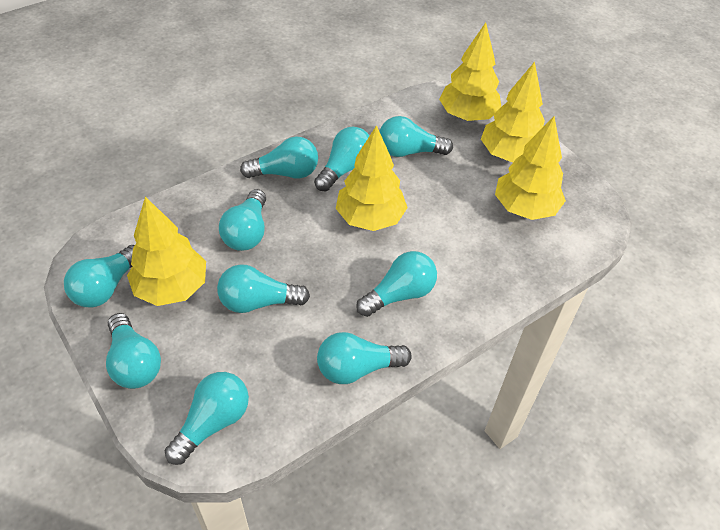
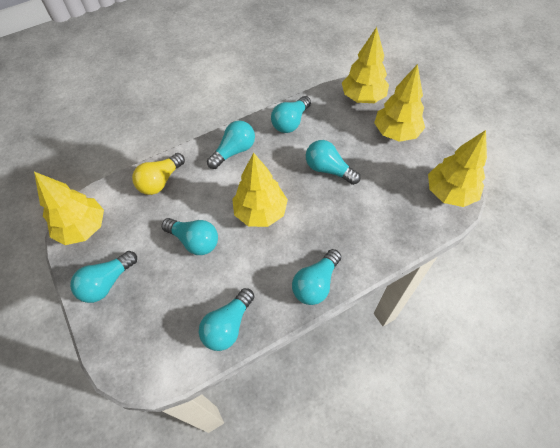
turquoise light bulb: [64,245,135,307] [106,313,161,389] [165,372,249,465] [217,264,310,313] [219,189,266,251] [240,137,318,178] [314,127,370,191] [317,332,412,384] [356,251,437,317] [379,116,453,157] = 10 -> [70,251,137,303] [161,218,218,255] [199,288,254,351] [207,120,255,169] [271,96,311,133] [292,249,341,305] [306,140,360,185] = 7
yellow light bulb: none = 0 -> [132,153,185,195] = 1

